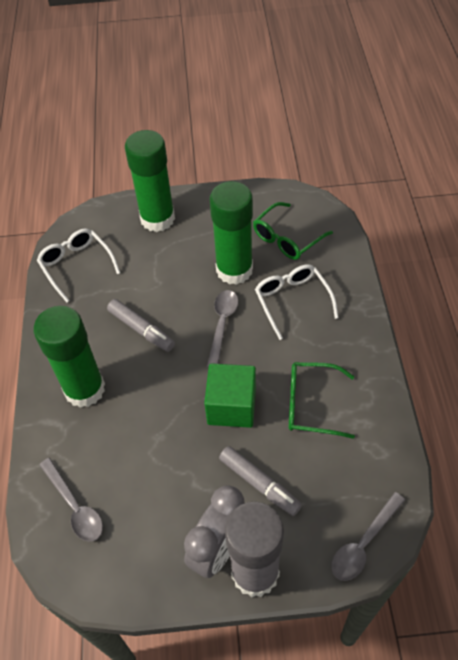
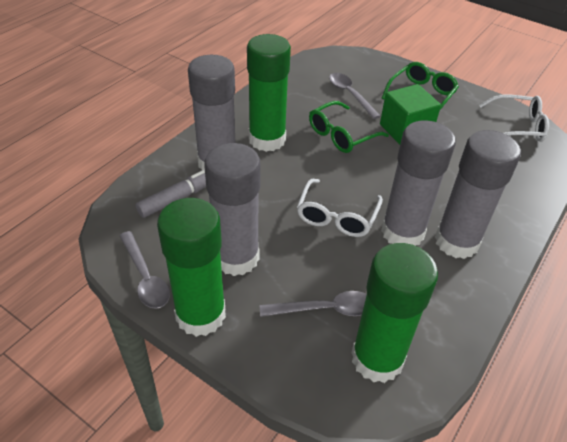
grey clock: [184,485,245,578] = 1 -> none = 0
grey glue stick: [225,502,284,597] = 1 -> [188,55,235,170] [204,143,261,276] [381,120,456,246] [435,130,521,259] = 4
grey marker: [107,299,175,352] [219,446,302,516] = 2 -> [135,169,206,218] = 1

